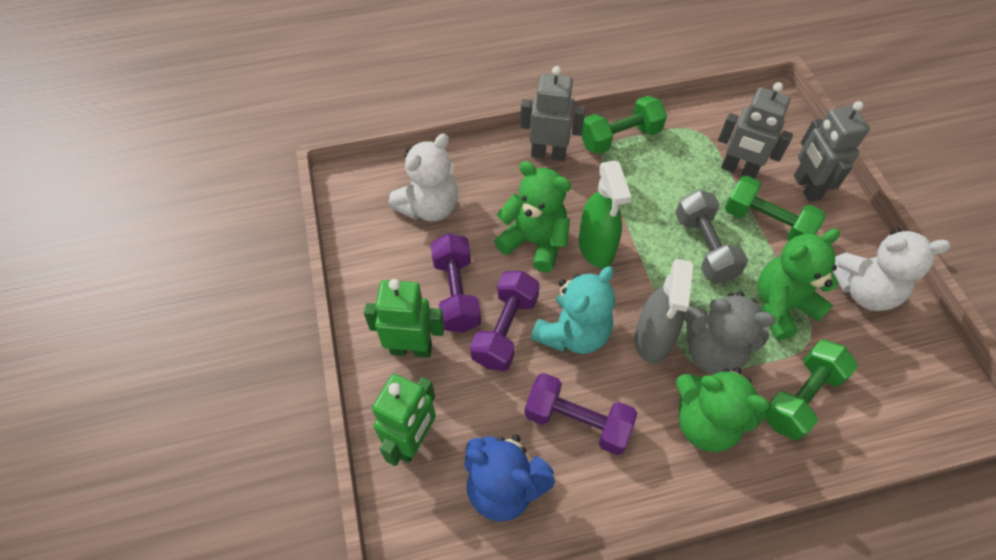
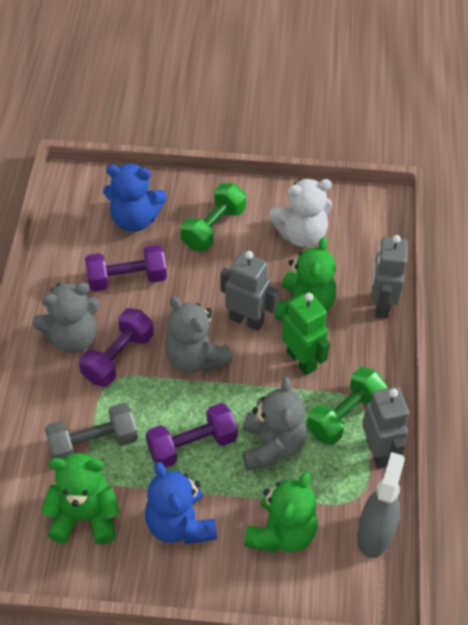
blue teddy bear: [464,435,555,521] = 1 -> [103,163,167,232] [145,462,217,544] = 2
green dumbbell: [581,96,667,154] [724,176,826,241] [765,340,858,440] = 3 -> [181,183,246,251] [307,367,387,445] = 2
green robot: [364,279,445,358] [372,374,436,466] = 2 -> [282,292,330,375] = 1
green spray bottle: [578,161,631,268] = 1 -> none = 0
grey teddy bear: [684,292,776,374] = 1 -> [32,282,99,353] [165,296,233,373] [242,377,307,471] = 3
turquoise teddy bear: [531,266,615,354] = 1 -> none = 0
white teddy bear: [388,134,458,221] [832,228,950,311] = 2 -> [270,179,332,247] = 1

